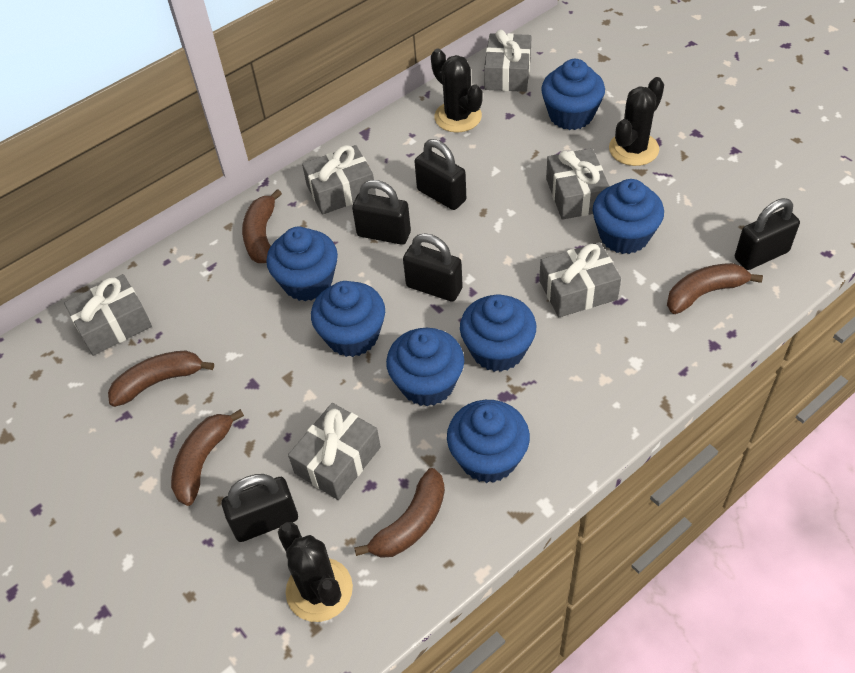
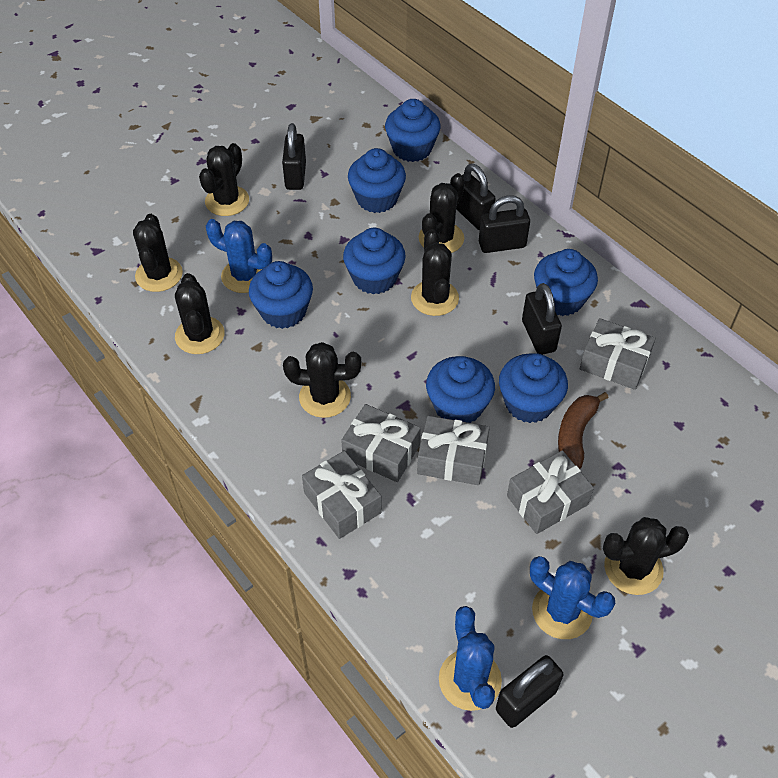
black cactus: [278,522,353,622] [431,48,483,133] [609,77,664,166] = 3 -> [133,214,183,292] [175,273,225,354] [199,143,249,216] [283,342,361,418] [411,229,459,316] [419,173,465,253] [603,517,689,595] = 7
blue cactus: none = 0 -> [206,219,272,293] [439,606,502,711] [530,556,616,639] = 3
brown banana: [108,350,214,407] [171,409,244,506] [242,189,282,263] [354,468,445,558] [667,263,763,314] = 5 -> [558,392,609,469] = 1
grey gift: [64,274,152,356] [288,403,381,500] [302,145,376,214] [484,30,532,92] [539,242,621,317] [546,148,610,220] = 6 -> [302,451,382,539] [341,404,421,482] [417,416,490,485] [507,450,594,534] [580,318,656,390] = 5

